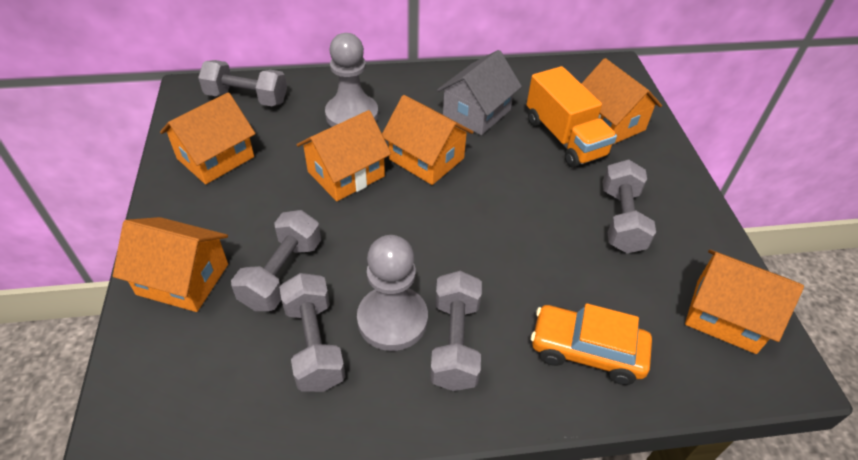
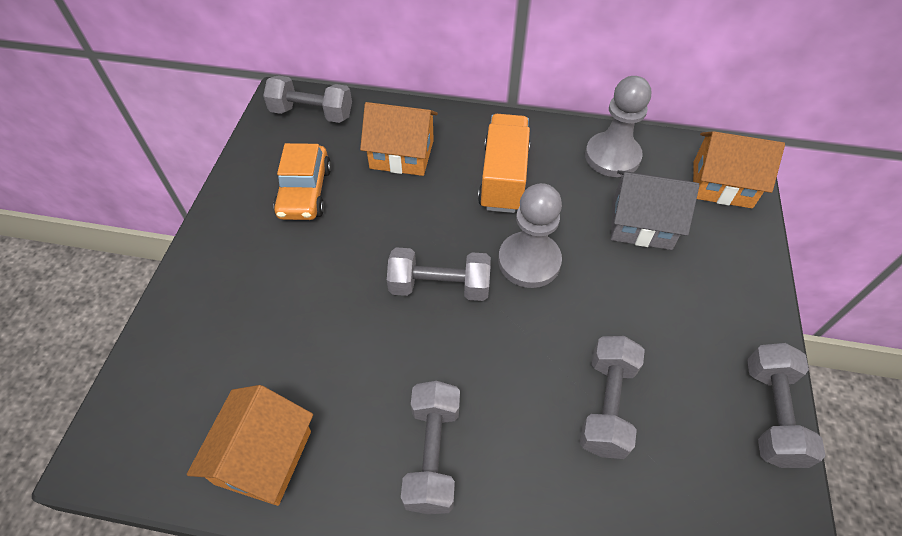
orange house: [113,217,228,312] [160,92,256,184] [297,110,391,201] [382,95,474,185] [581,58,662,145] [685,249,804,354] = 6 -> [187,385,313,506] [360,102,438,176] [693,131,785,208] = 3

